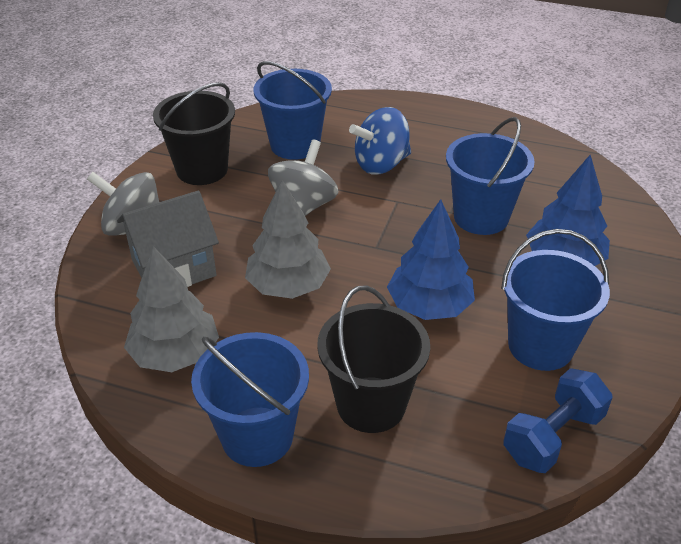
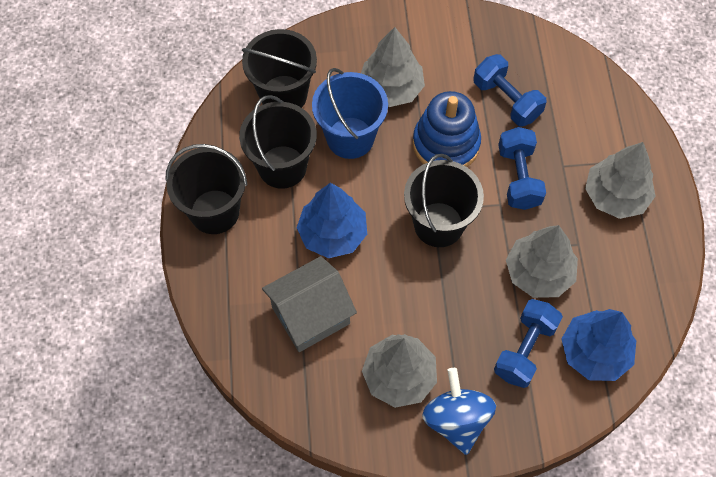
black bucket: [153,82,235,185] [317,285,430,433] = 2 -> [165,144,247,234] [239,95,317,189] [242,29,317,108] [404,154,484,247] = 4
blue bucket: [191,332,309,467] [254,61,332,160] [446,117,535,235] [501,229,610,371] = 4 -> [312,68,388,159] = 1
blue dumbbell: [503,368,613,473] = 1 -> [473,54,547,127] [494,299,563,388] [498,127,546,210] = 3
blue stacking toy: none = 0 -> [413,91,481,167] = 1
grey spinning top: [87,172,159,236] [268,139,338,216] = 2 -> none = 0
grey tree: [124,246,219,372] [245,180,331,299] = 2 -> [361,27,425,107] [362,334,437,408] [506,225,578,298] [585,142,656,219] = 4

